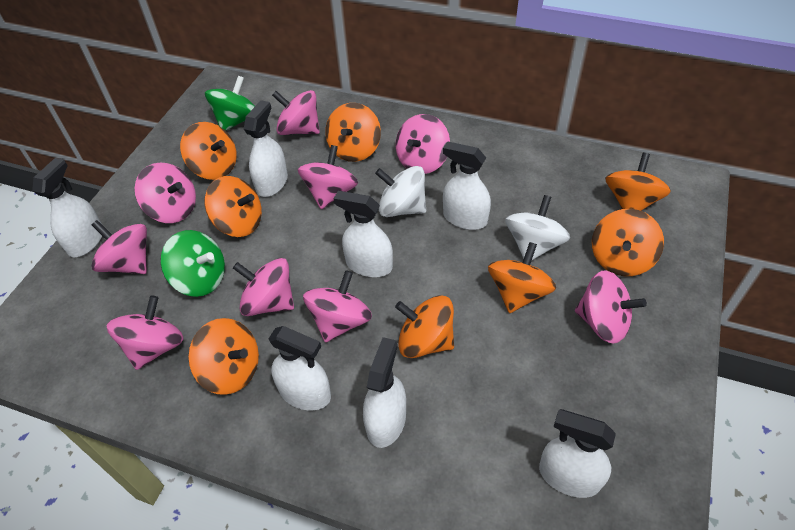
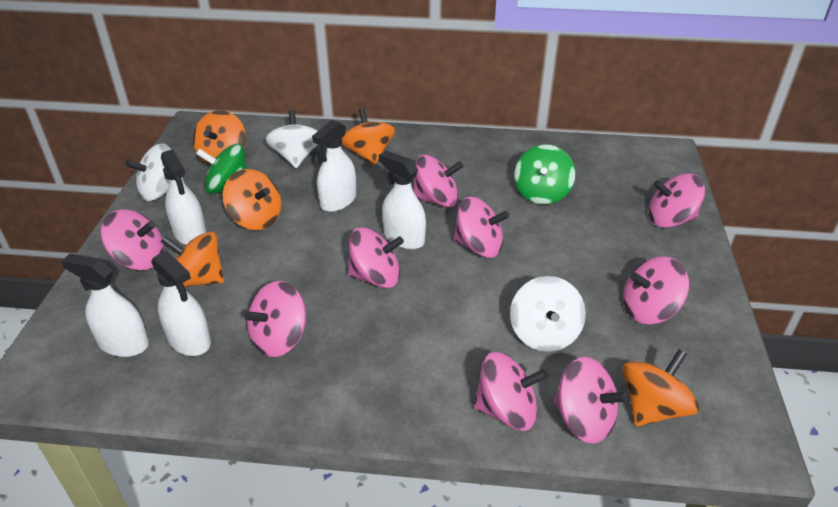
orange spinning top: [180,122,237,180] [188,318,259,395] [205,176,262,237] [325,103,381,162] [395,295,454,358] [488,242,556,313] [592,209,664,276] [605,153,671,211] = 8 -> [161,231,224,287] [193,110,246,165] [223,169,281,230] [342,108,395,165] [622,349,699,426] = 5
white spinning top: [375,166,426,217] [505,195,570,260] = 2 -> [125,144,184,201] [265,110,318,168] [510,276,586,352] = 3
white spray bottle: [32,158,102,257] [244,100,288,197] [269,326,331,410] [333,191,393,277] [363,337,406,448] [443,141,491,230] [539,409,616,498] = 7 -> [61,253,149,357] [151,251,211,356] [161,149,206,245] [312,120,356,212] [379,151,426,249] = 5

